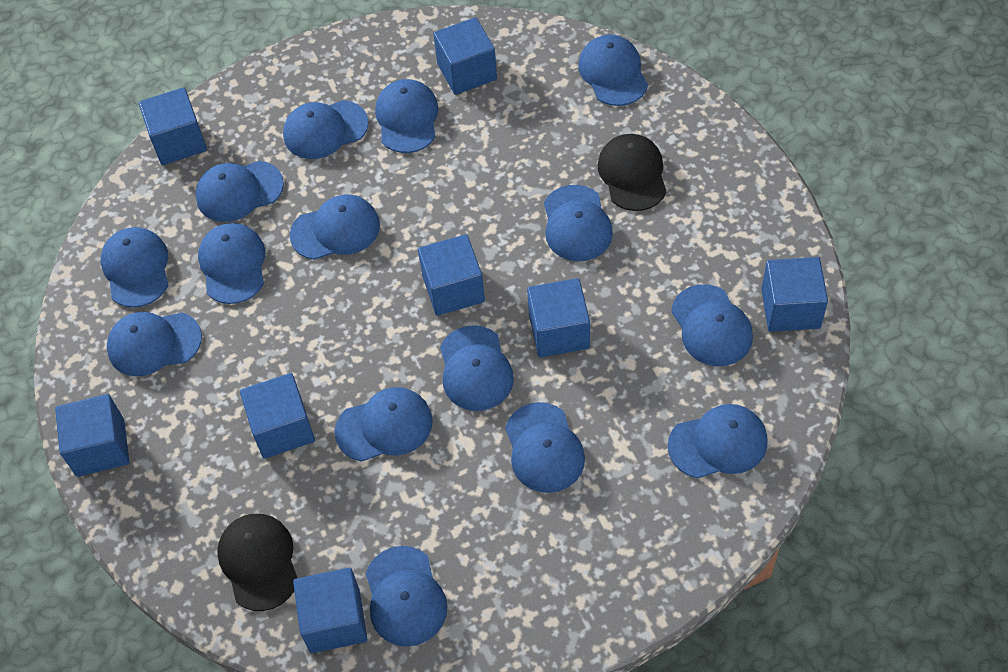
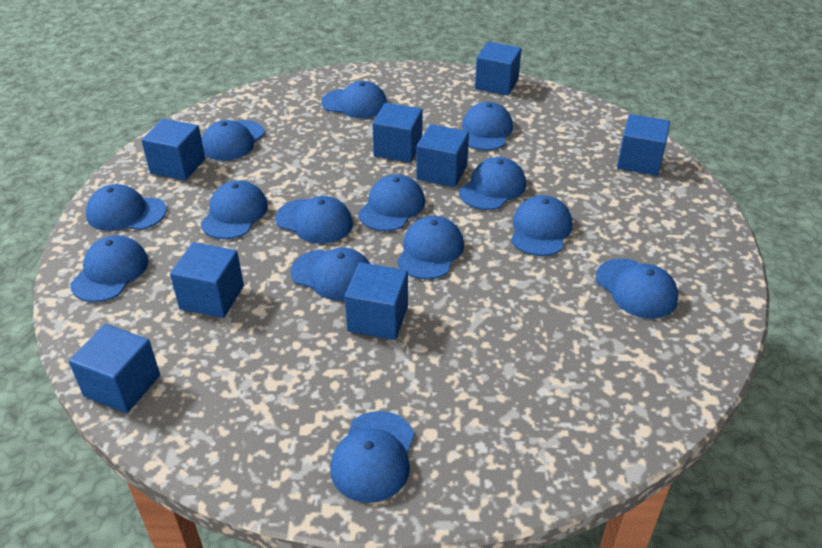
black cap: [217,514,297,611] [598,134,667,211] = 2 -> none = 0
blue cap: [101,227,169,308] [107,312,202,376] [195,161,284,222] [198,223,265,304] [283,100,369,159] [290,194,380,260] [335,387,433,462] [365,546,447,647] [375,79,439,153] [440,325,514,411] [505,402,585,493] [544,185,613,261] [578,35,648,106] [668,404,768,478] [671,284,753,366] = 15 -> [70,235,149,302] [86,184,167,231] [201,180,268,239] [202,120,265,161] [275,196,353,244] [290,248,370,301] [321,81,387,118] [330,411,414,503] [358,174,425,231] [397,216,464,280] [459,157,526,210] [462,102,513,151] [511,195,572,256] [596,258,678,319] = 14

